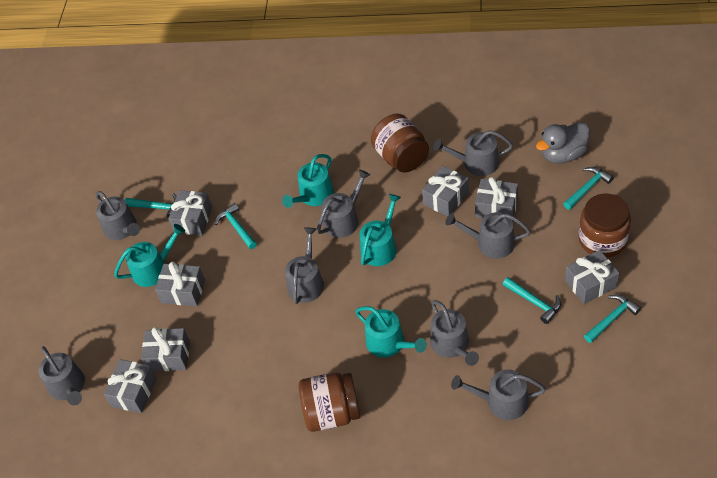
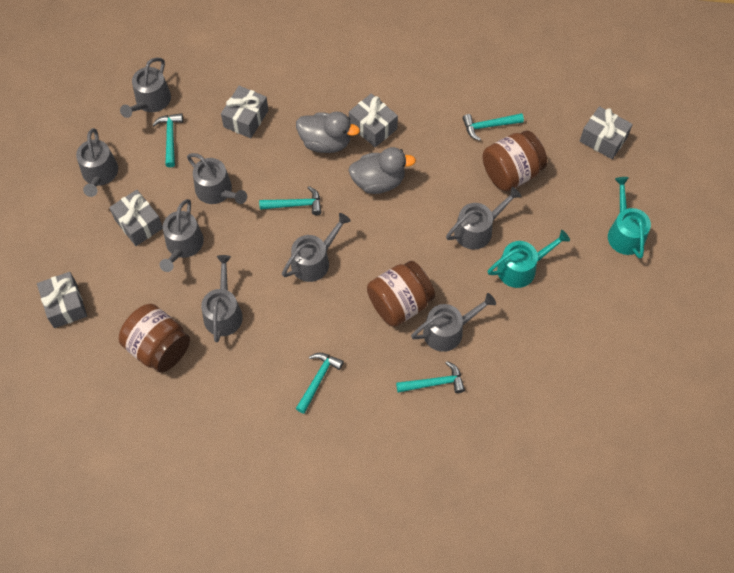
grey duck: [536,122,590,164] = 1 -> [296,112,360,153] [348,147,416,194] = 2
grey gift: [104,359,157,413] [141,327,190,372] [155,262,205,306] [168,190,212,236] [422,166,469,217] [475,177,518,222] [565,250,619,304] = 7 -> [37,272,87,328] [109,190,163,246] [221,86,268,138] [349,93,398,147] [580,106,633,159] = 5
turquoise watering can: [114,224,185,287] [282,154,334,208] [355,306,427,358] [360,194,401,266] = 4 -> [488,230,570,288] [608,177,651,259] = 2

